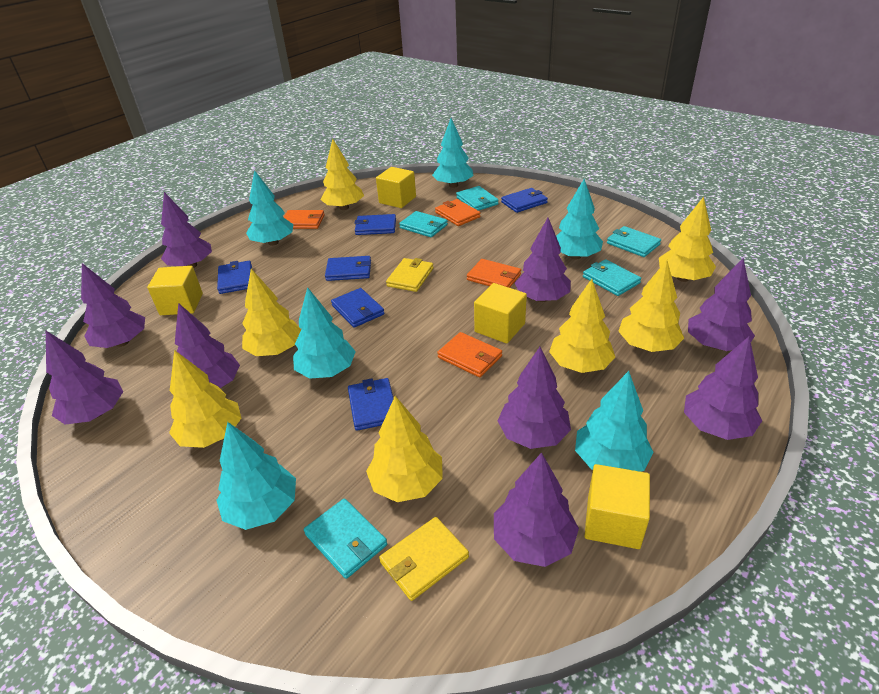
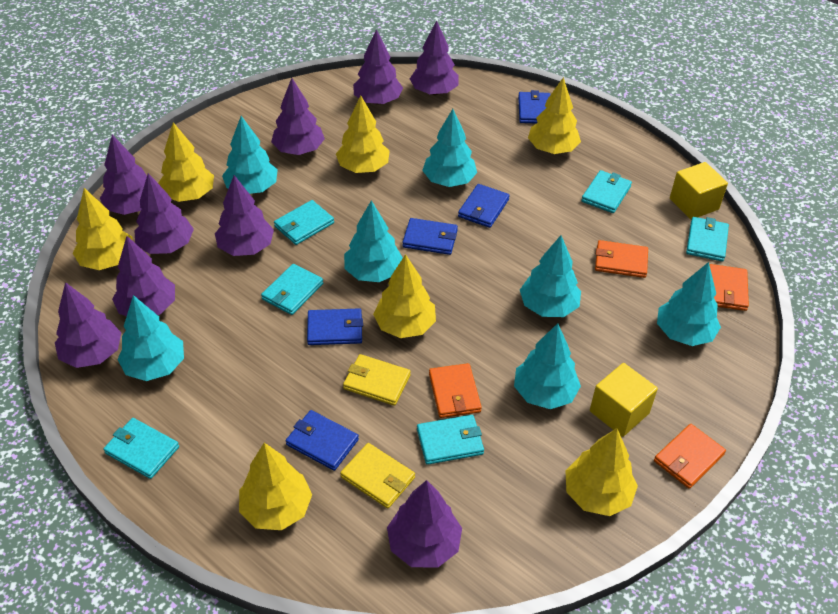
blue wallet: [217,261,252,294] [325,256,371,281] [331,288,384,328] [348,378,394,431] [354,214,396,235] [501,188,548,213] = 6 -> [286,410,359,471] [307,308,363,345] [402,218,458,255] [458,184,510,228] [518,90,551,124] = 5
turquoise tree: [216,422,296,530] [246,170,294,246] [293,287,356,379] [432,118,474,188] [556,179,603,259] [575,371,654,472] = 6 -> [117,295,184,381] [222,116,278,194] [344,200,403,282] [422,109,477,187] [514,323,581,409] [520,235,581,317] [657,262,721,346] = 7
turquoise wallet: [304,498,387,579] [399,211,448,237] [456,186,499,211] [583,259,641,296] [607,226,661,257] = 5 -> [103,418,179,479] [261,264,324,315] [274,200,334,245] [417,415,484,465] [581,170,632,213] [686,217,729,261] = 6
yellow cube: [147,266,203,315] [376,167,416,208] [474,283,527,343] [584,464,650,549] = 4 -> [590,363,658,437] [670,162,728,220] = 2

